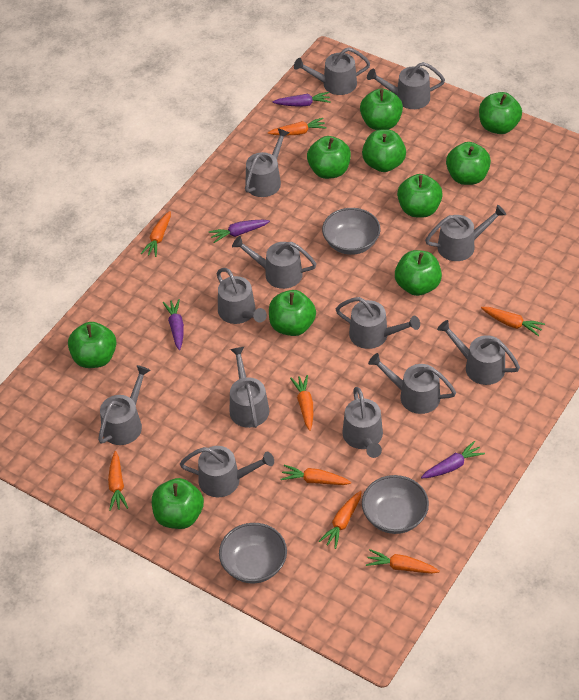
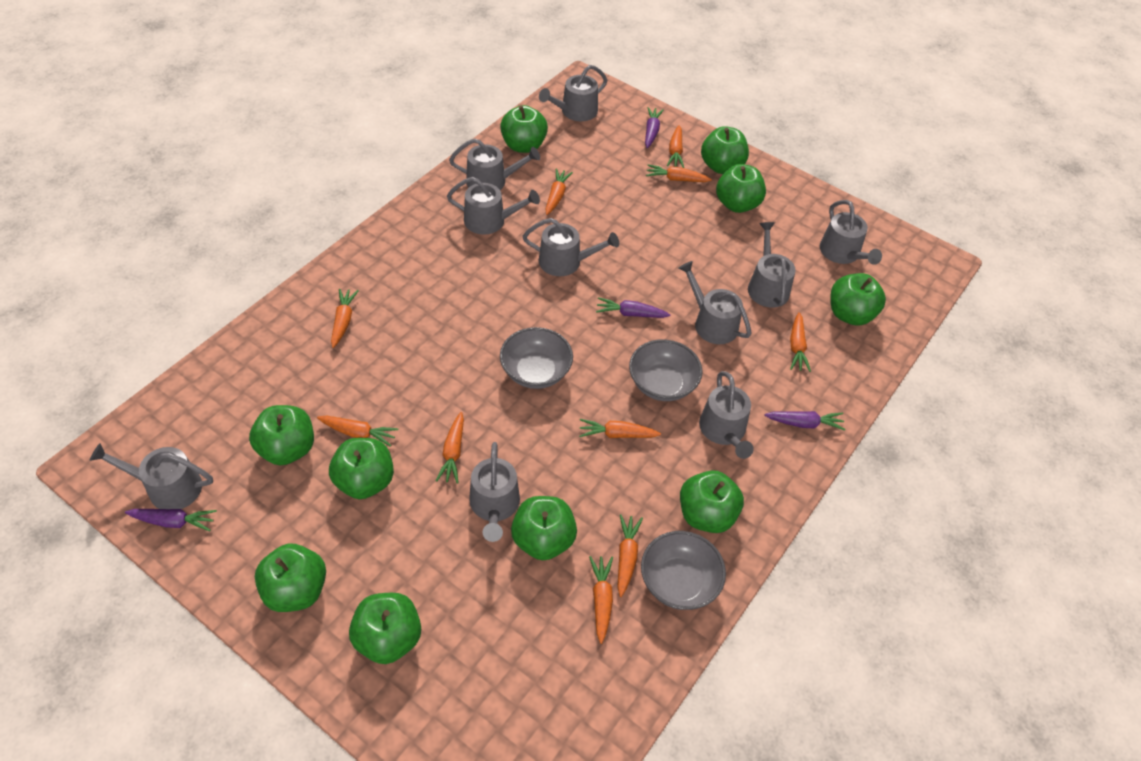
grey watering can: [98,365,150,445] [180,446,274,497] [216,268,267,324] [230,347,269,428] [232,236,316,289] [245,128,289,197] [294,47,370,95] [336,297,420,349] [342,387,383,458] [367,62,445,109] [368,353,456,414] [425,205,506,261] [437,320,520,385] = 13 -> [90,444,213,509] [447,177,540,235] [449,138,540,190] [469,442,520,542] [523,218,619,276] [539,65,607,121] [678,261,751,344] [699,371,754,459] [748,222,796,308] [820,200,882,265] = 10
orange carrot: [108,451,128,511] [141,211,171,257] [268,118,327,135] [281,465,351,485] [290,375,313,431] [319,491,362,549] [366,549,440,574] [481,307,545,336] = 8 -> [317,416,398,447] [331,289,359,348] [436,412,464,484] [545,169,573,215] [579,419,661,438] [589,556,613,644] [617,514,643,597] [646,164,712,182] [667,125,684,168] [790,312,811,372] = 10

